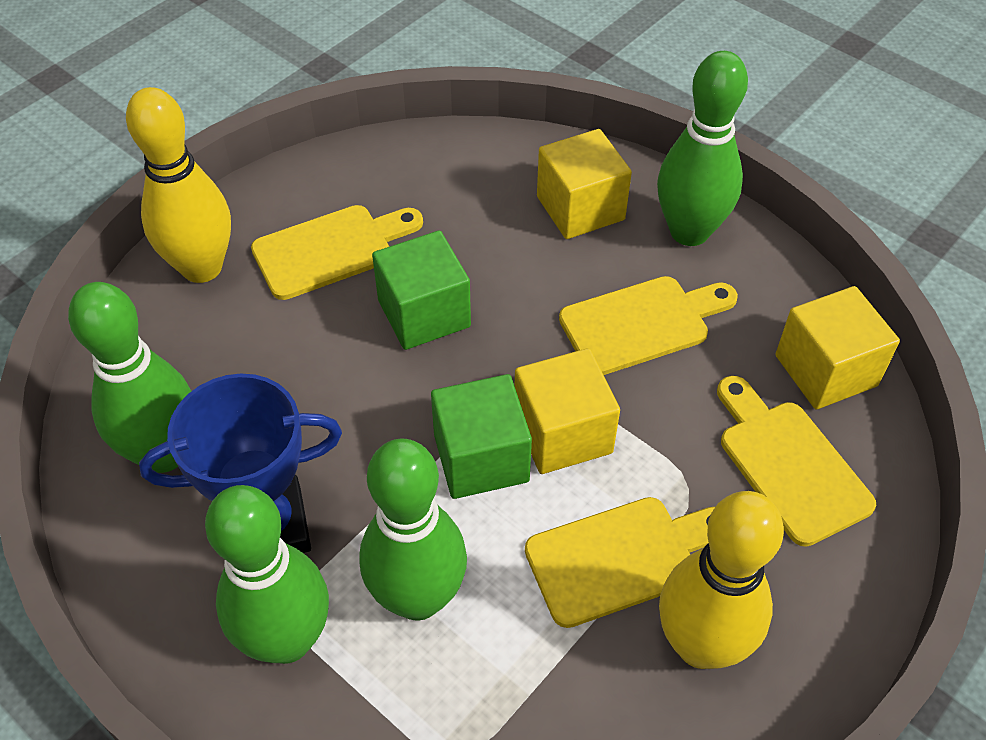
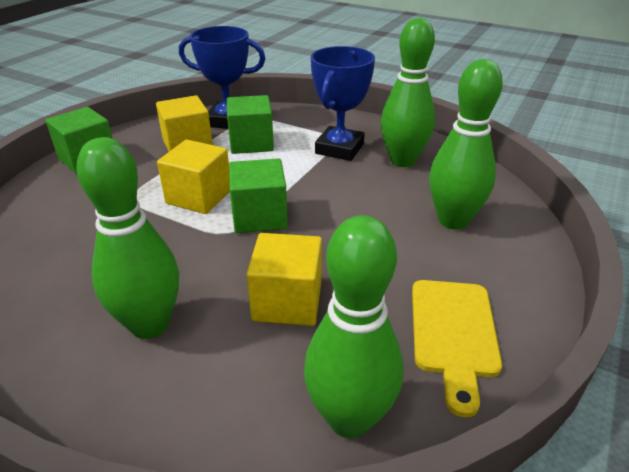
blue trophy: [139,374,342,553] = 1 -> [179,26,266,129] [311,46,375,161] = 2
green cube: [372,230,471,350] [431,374,532,499] = 2 -> [45,107,113,174] [227,95,274,154] [229,158,288,233] = 3
yellow bowling pin: [126,87,231,283] [659,491,784,669] = 2 -> none = 0
yellow cutting board: [251,205,423,300] [525,497,715,628] [559,276,738,375] [717,376,876,547] = 4 -> [412,280,502,417] = 1

